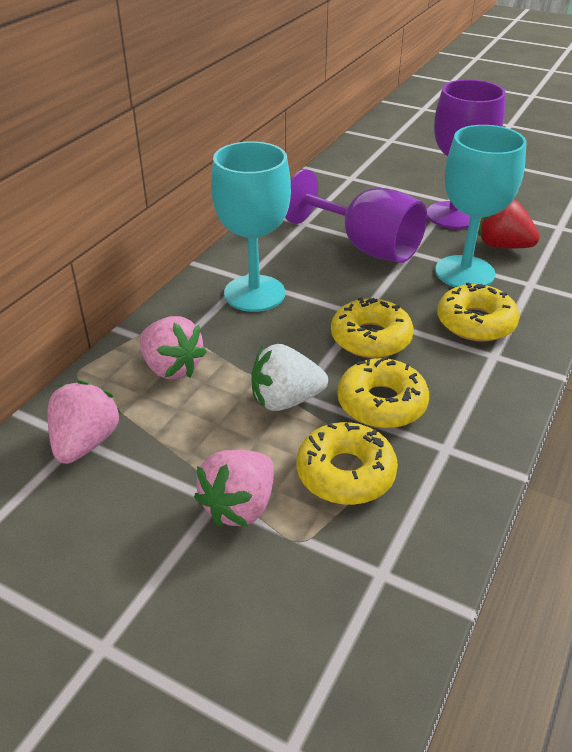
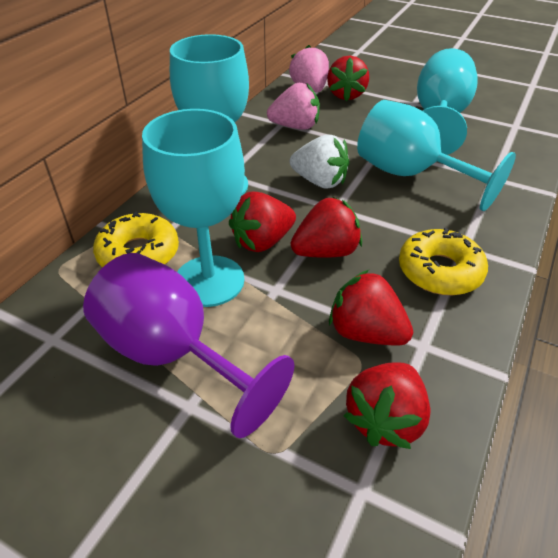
pink strawberry: [47,380,121,464] [139,316,207,379] [194,450,274,527] = 3 -> [267,83,320,130] [289,45,329,92] = 2
purple goblet: [285,169,427,263] [427,80,506,229] = 2 -> [83,253,294,438] = 1
red strawberry: [479,199,540,249] = 1 -> [229,192,296,252] [291,197,362,258] [327,56,369,101] [329,270,413,345] [343,363,430,449] = 5
turquoise goblet: [211,141,291,312] [435,125,527,287] = 2 -> [142,109,245,307] [170,34,249,196] [357,100,516,211] [417,48,478,155] = 4
yellow donut: [297,422,398,505] [331,297,414,358] [337,356,429,428] [437,282,520,342] = 4 -> [93,212,179,268] [399,228,488,295] = 2

